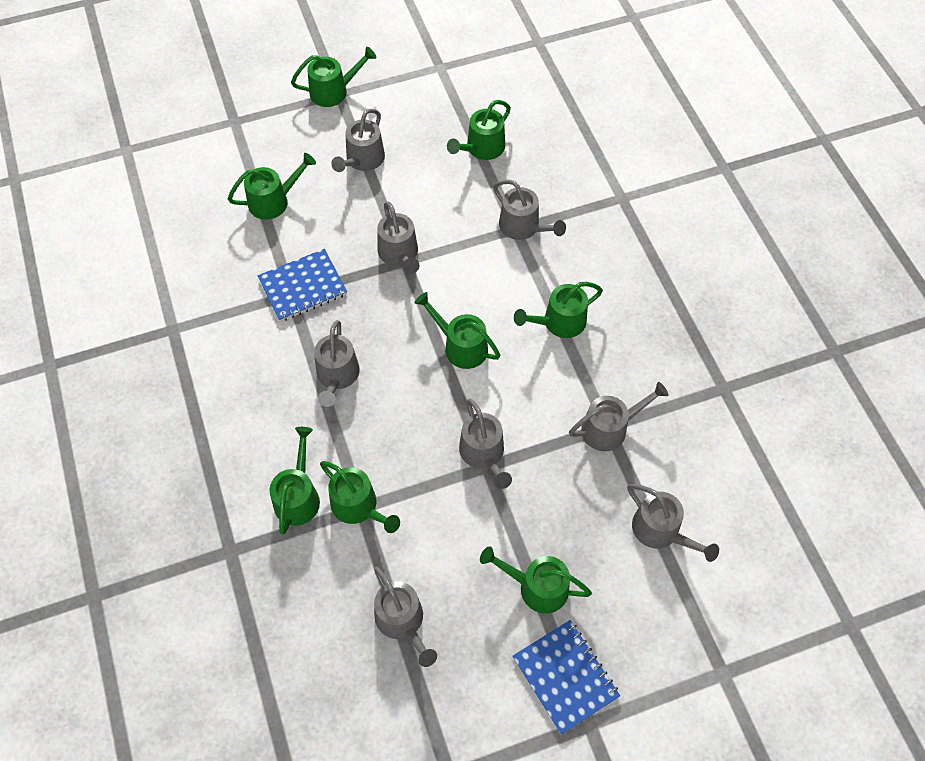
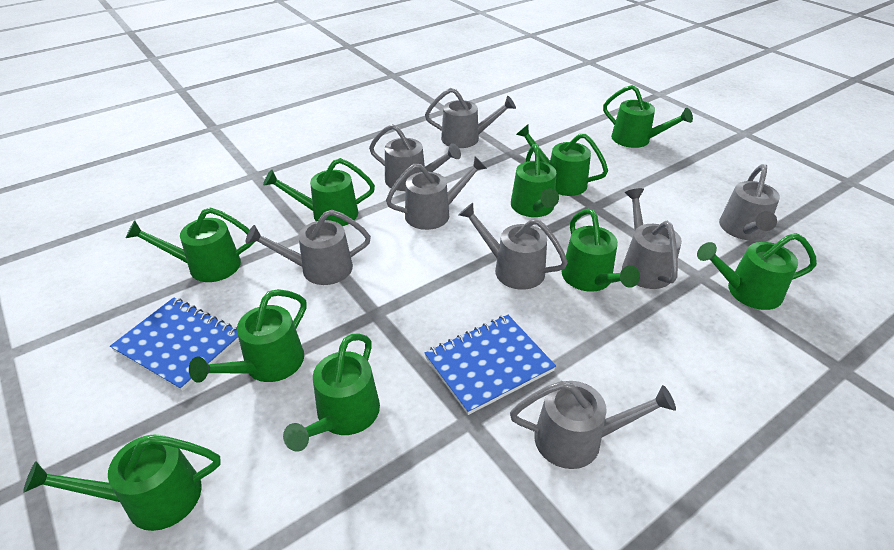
green watering can: [228,153,316,220] [270,427,320,535] [291,47,376,107] [320,461,400,533] [414,292,500,369] [447,100,511,160] [480,546,592,614] [514,282,603,338] = 8 -> [23,434,221,531] [126,207,255,282] [189,289,306,383] [263,158,375,226] [283,333,380,452] [511,144,559,217] [516,124,608,196] [562,209,640,292] [603,85,693,148] [697,233,817,310] = 10

